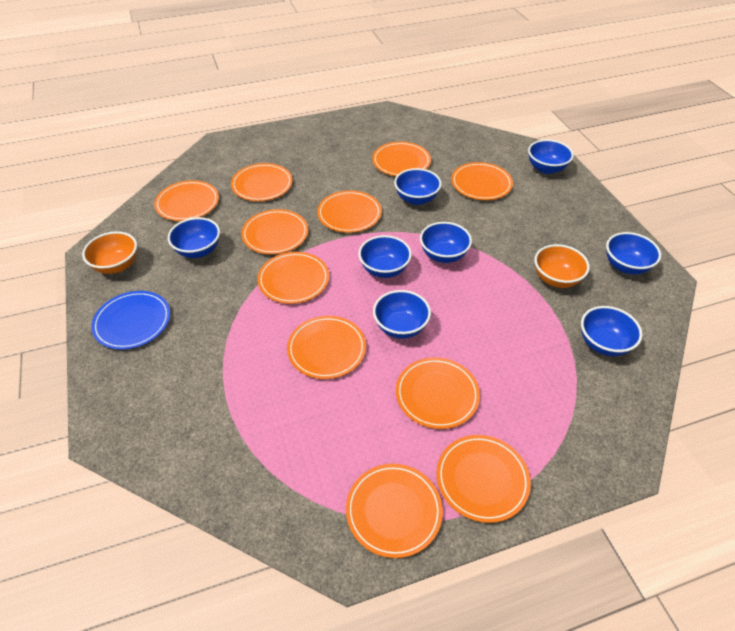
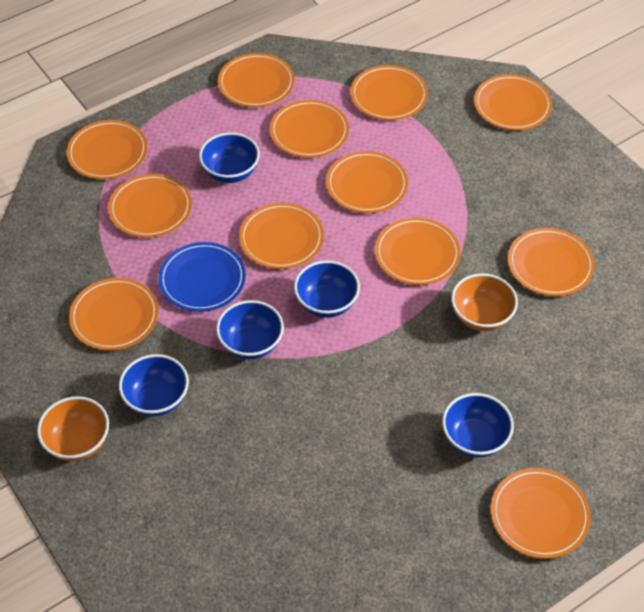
blue bowl: [168,217,220,258] [358,235,412,278] [373,290,431,339] [394,168,442,205] [420,222,472,263] [528,139,574,174] [581,306,643,356] [606,232,661,274] = 8 -> [119,354,189,417] [199,132,260,183] [216,300,284,360] [294,260,360,318] [442,393,514,457] = 5
orange plate: [154,180,219,221] [231,163,293,201] [241,209,308,254] [257,252,329,304] [287,316,366,379] [317,190,382,233] [346,464,443,558] [372,142,431,176] [396,357,480,429] [437,435,531,523] [451,162,513,200] = 11 -> [67,120,148,179] [69,278,158,350] [108,174,192,238] [218,53,295,107] [239,203,324,269] [270,100,349,158] [326,151,408,213] [351,65,428,120] [375,218,461,285] [474,74,552,130] [491,468,591,559] [508,228,595,296] = 12

